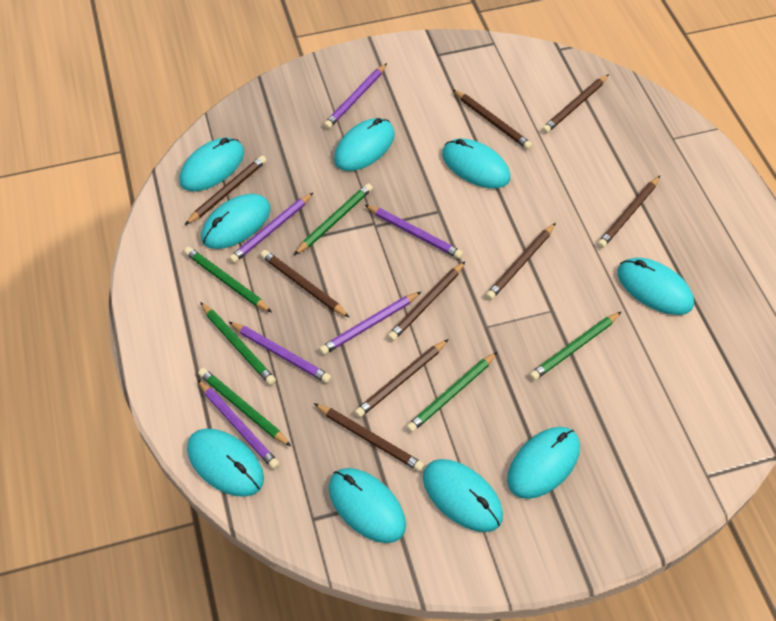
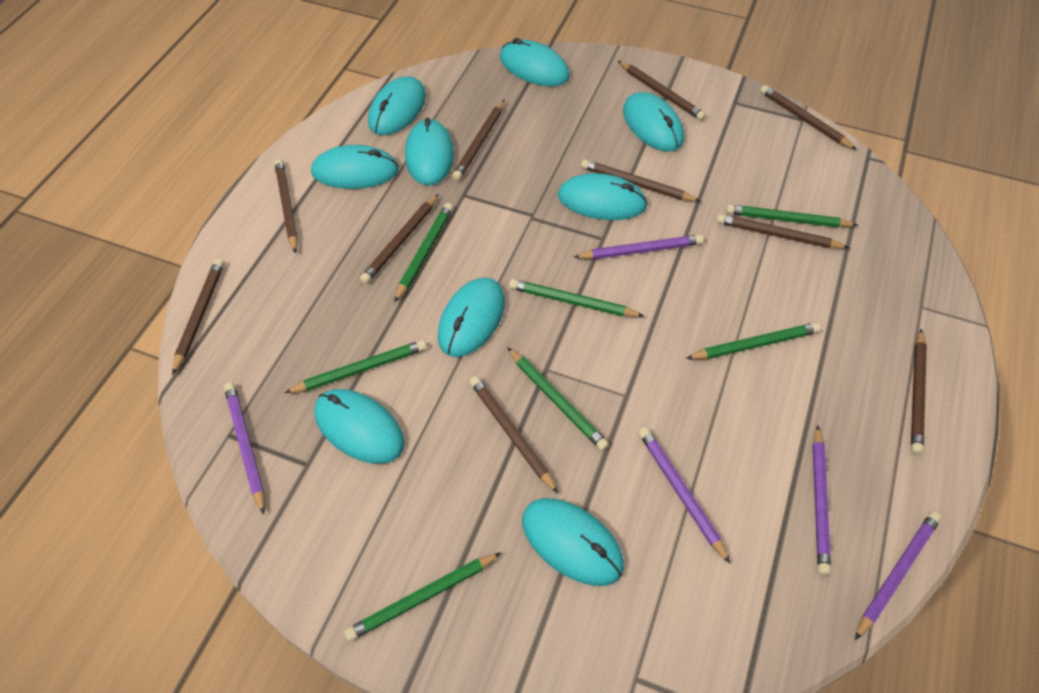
brown pencil: [185,155,267,225] [261,250,350,318] [314,403,424,472] [355,339,448,418] [388,261,466,341] [453,89,532,150] [486,223,556,300] [542,74,609,133] [597,176,660,248] = 9 -> [172,259,224,375] [274,159,298,254] [360,194,438,284] [452,100,504,181] [470,376,559,494] [581,159,701,202] [618,61,706,121] [717,214,850,248] [760,85,857,150] [911,329,927,455] = 10
green pencil: [184,247,272,312] [198,368,291,446] [200,302,276,385] [294,183,373,255] [406,352,498,433] [529,311,622,380] = 6 -> [284,340,427,393] [344,552,502,641] [394,203,453,303] [507,347,609,451] [509,279,644,317] [686,322,821,359] [726,204,858,228] = 7
purple pencil: [197,379,279,469] [229,193,313,263] [229,322,331,383] [319,292,421,355] [324,63,387,129] [365,205,463,259] = 6 -> [224,383,265,515] [574,235,704,259] [638,427,730,564] [813,425,831,576] [855,511,941,640] = 5

